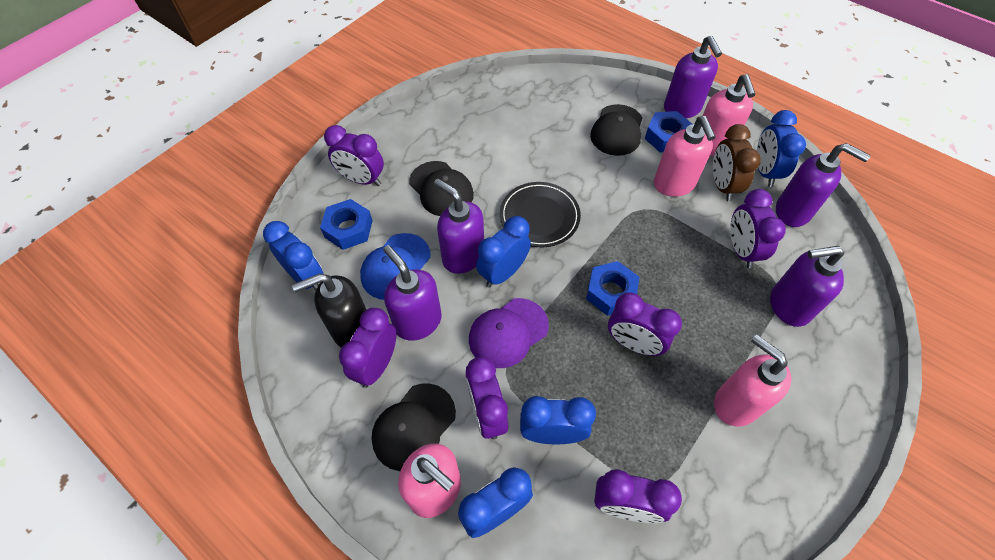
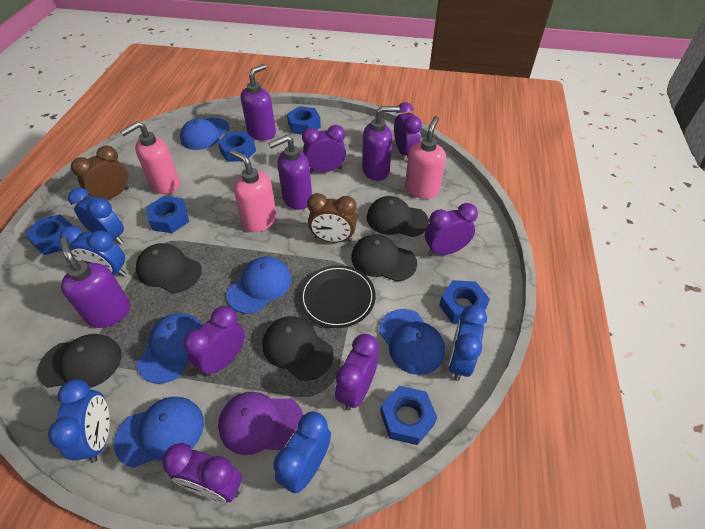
black cap: [371,383,456,471] [409,161,474,216] [590,104,642,156] = 3 -> [37,334,122,388] [136,243,202,293] [263,316,334,381] [351,234,417,282] [367,196,429,237] = 5
black soap dispenser: [292,273,366,348] = 1 -> none = 0
blue cap: [360,233,431,300] = 1 -> [114,397,204,468] [137,313,203,384] [180,118,230,150] [226,257,292,314] [379,309,445,375] = 5
blue nut: [320,199,372,250] [586,261,639,316] [645,111,692,152] = 3 -> [25,214,72,255] [147,196,189,233] [218,132,256,162] [287,106,321,134] [380,386,437,445] [439,280,490,324] = 6
brown clock: [713,124,761,202] = 1 -> [71,146,129,199] [307,193,357,243] = 2
pink soap dispenser: [398,444,461,518] [654,116,716,197] [701,74,756,156] [714,335,791,427] = 4 -> [120,121,180,194] [230,150,277,232] [405,116,446,199] = 3
purple soap dispenser: [383,245,442,341] [434,179,484,274] [664,36,722,118] [770,246,844,327] [776,143,870,227] = 5 -> [60,238,130,328] [241,64,276,140] [268,135,312,210] [362,106,400,181] = 4

